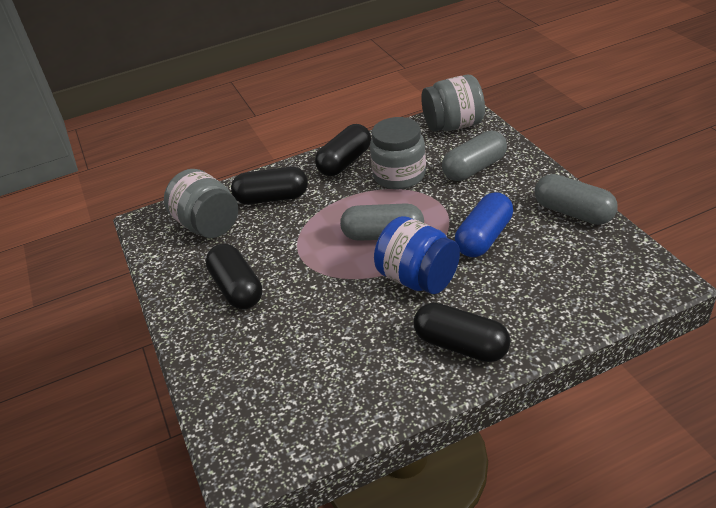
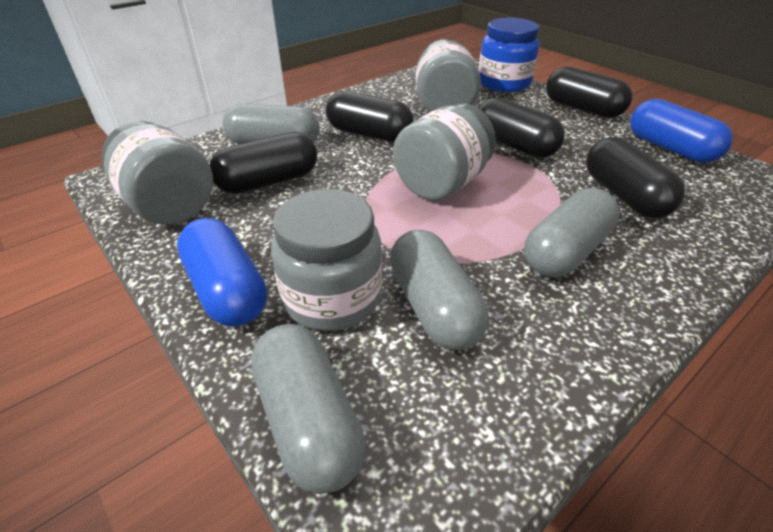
black capsule: [206,244,262,309] [231,167,308,205] [315,124,371,176] [414,303,510,362] = 4 -> [210,132,317,194] [326,91,414,142] [478,97,565,158] [546,67,632,118] [586,137,685,218] = 5
blue capsule: [455,192,513,257] = 1 -> [177,218,267,327] [630,99,733,163] = 2
grey capsule: [340,203,424,241] [442,131,507,181] [535,174,618,225] = 3 -> [223,104,319,145] [251,324,366,494] [390,229,489,350] [524,188,619,277] = 4
grey jar: [164,169,238,238] [370,117,426,189] [421,75,485,132] = 3 -> [101,121,213,225] [271,189,382,331] [393,103,496,201] [415,39,481,112] = 4

